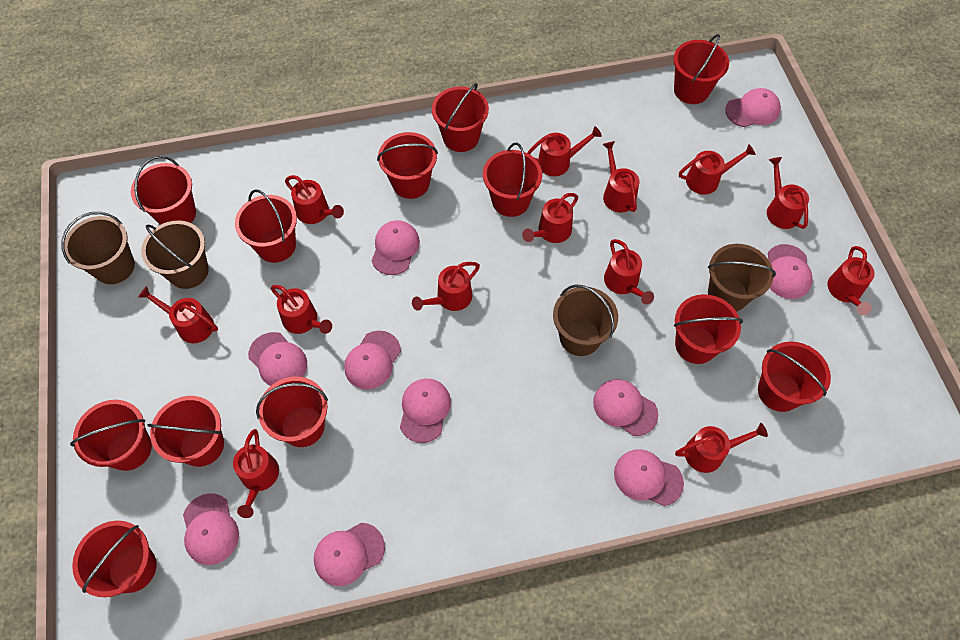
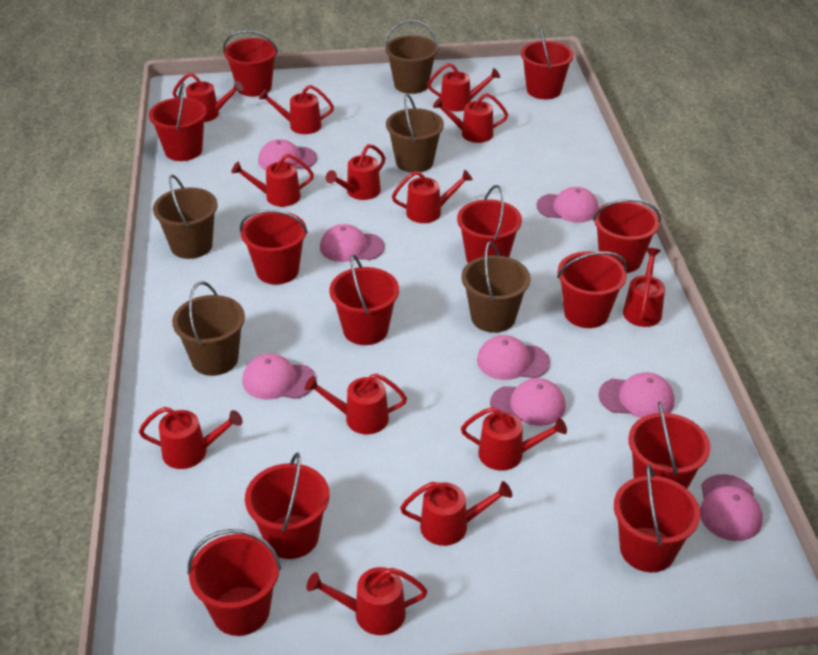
brown bucket: [62,212,135,284] [141,220,209,289] [553,285,618,356] [708,244,776,312] = 4 -> [153,175,218,259] [172,282,245,376] [384,19,439,94] [386,94,444,173] [462,241,531,333] = 5
pink cap: [183,493,239,565] [248,332,307,386] [314,523,385,586] [344,331,401,389] [372,220,420,275] [400,379,451,443] [593,379,658,436] [614,449,684,506] [725,88,781,127] [768,244,813,299] = 10 -> [242,354,316,399] [258,139,317,170] [320,224,385,262] [477,335,550,380] [490,378,566,426] [536,187,599,223] [598,372,674,418] [700,474,763,541] = 8

